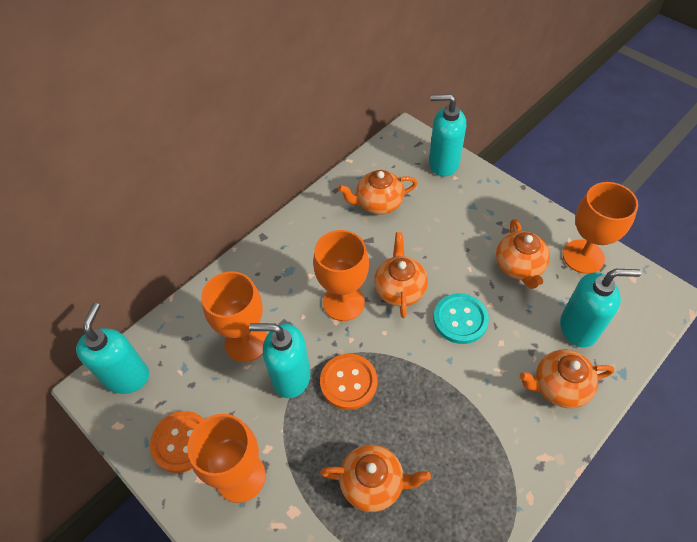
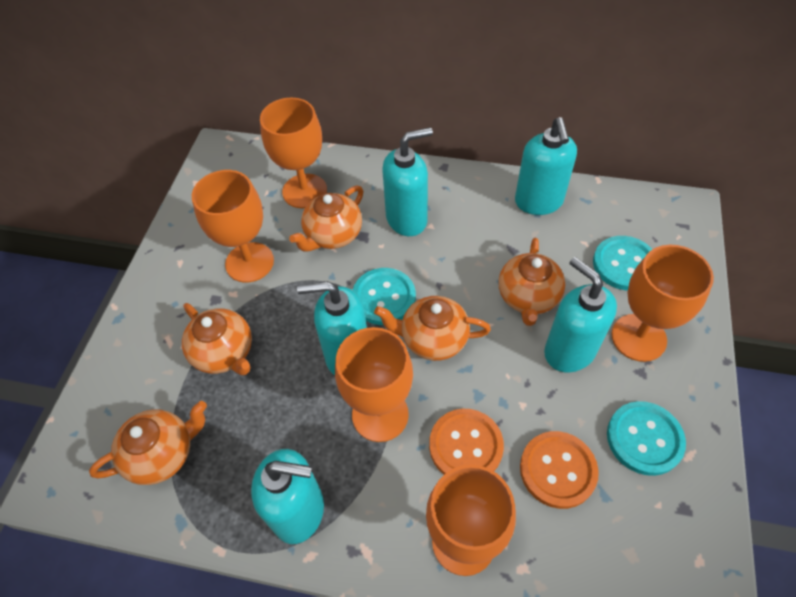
orange goblet: [187,414,266,503] [201,271,267,362] [313,230,369,321] [563,182,638,274] = 4 -> [192,170,274,283] [260,98,327,208] [335,327,413,442] [426,464,516,576] [611,245,714,362] = 5
turquoise button: [433,293,489,344] = 1 -> [353,268,416,325] [593,236,653,291] [607,401,686,476] = 3
turquoise soap dispenser: [76,303,149,394] [249,323,311,398] [429,94,466,176] [560,269,641,347] = 4 -> [251,449,324,544] [297,281,367,375] [382,127,433,236] [515,117,577,215] [544,257,617,372] = 5

